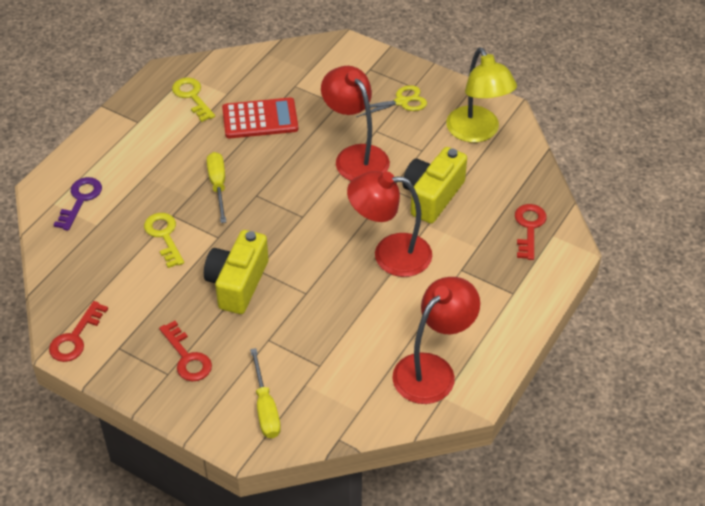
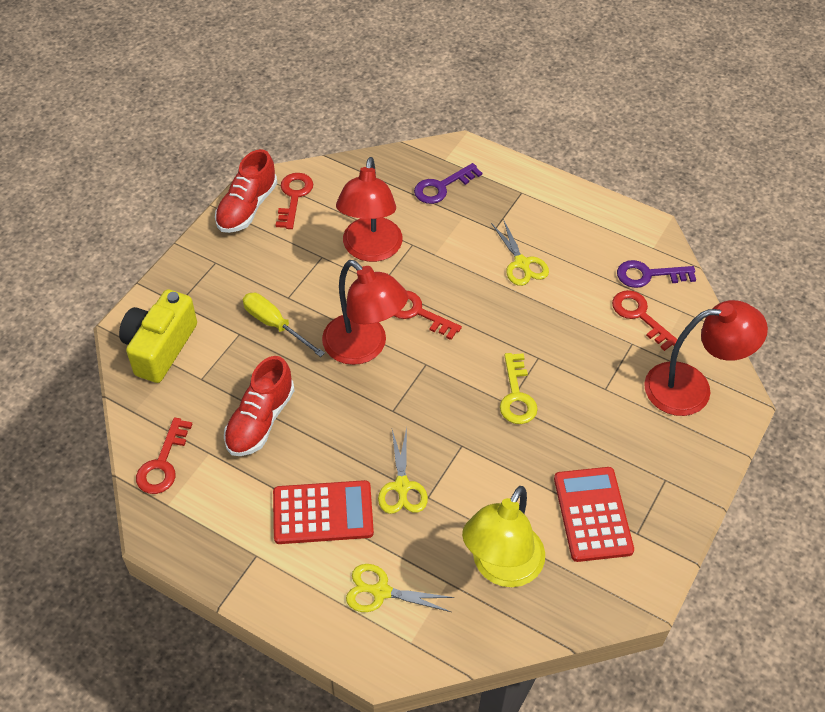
purple key: [54,177,102,231] = 1 -> [414,163,482,204] [617,260,696,288] = 2
red calculator: [222,98,298,139] = 1 -> [273,480,374,544] [554,467,634,562] = 2
red key: [49,301,108,362] [159,321,212,381] [515,204,546,260] = 3 -> [136,417,192,494] [276,173,313,229] [394,291,462,340] [612,290,678,351] = 4
red shoe: none = 0 -> [215,149,277,233] [224,356,295,456] = 2
yellow camera: [204,230,268,314] [402,147,467,223] = 2 -> [119,289,197,383] = 1
yellow key: [144,213,184,268] [172,77,215,122] = 2 -> [500,353,538,424] = 1
yellow scissors: [356,85,427,117] = 1 -> [346,564,454,612] [378,427,428,514] [491,219,549,286] = 3
yellow screwdriver: [207,152,226,223] [250,348,281,438] = 2 -> [243,293,325,357] = 1

